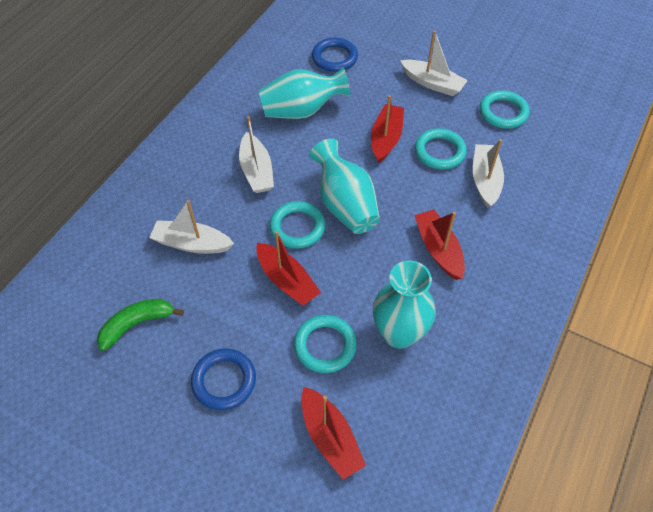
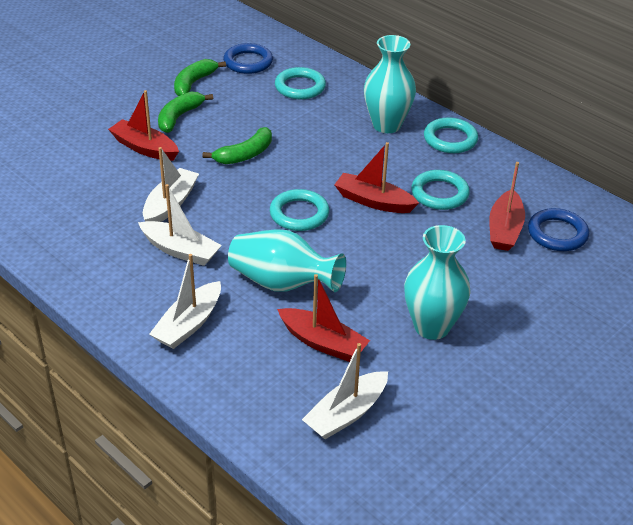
green banana: [97,299,184,351] = 1 -> [158,92,213,133] [174,59,226,96] [202,127,272,164] = 3

